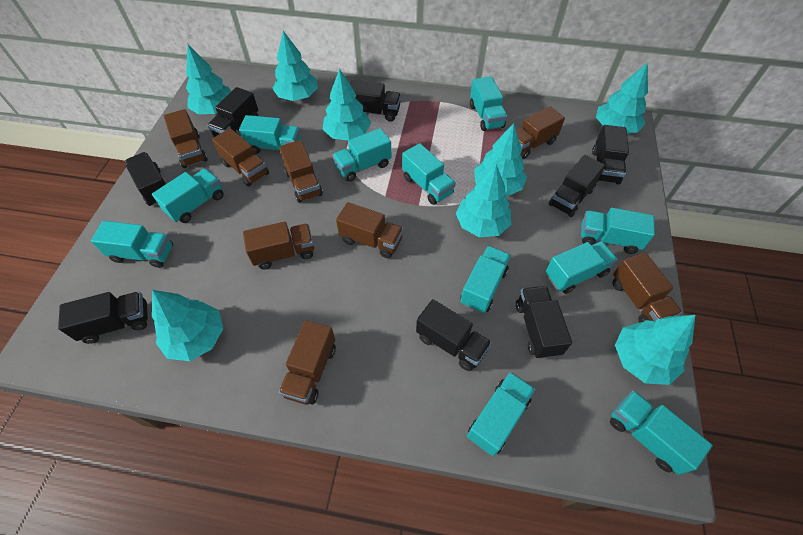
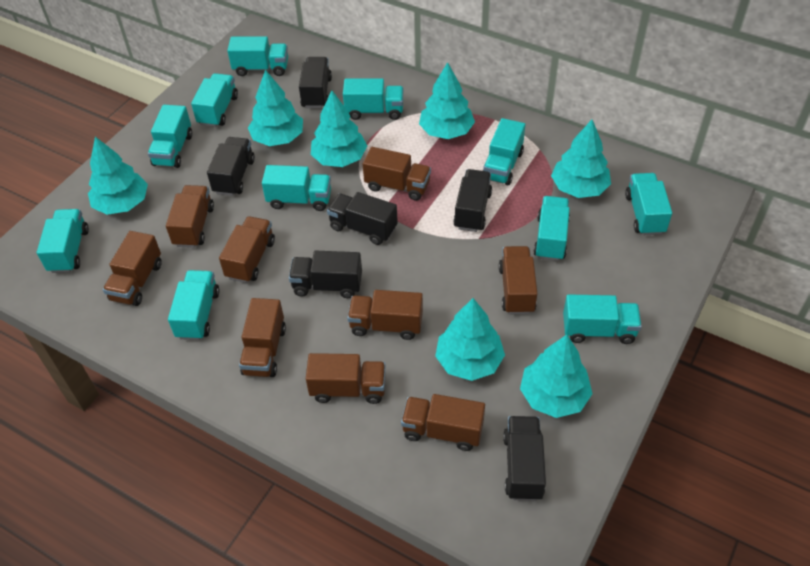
black truck: [58,292,148,344] [125,152,166,206] [207,87,258,137] [350,80,401,122] [416,299,492,371] [516,286,572,359] [549,155,605,217] [592,125,629,185] = 8 -> [207,137,255,196] [289,251,362,298] [299,57,332,108] [327,192,398,245] [453,169,492,232] [503,416,546,501] = 6
brown truck: [164,109,208,168] [212,128,269,186] [243,222,314,269] [278,320,336,405] [279,140,323,203] [336,202,403,258] [516,106,565,159] [613,252,682,323] = 8 -> [103,231,162,306] [166,185,214,248] [219,216,275,283] [239,298,286,377] [306,353,386,404] [347,290,423,340] [363,147,431,201] [401,394,485,451] [499,246,537,314] = 9
turquoise tree: [152,290,223,361] [186,45,231,114] [272,31,318,101] [323,69,371,140] [456,164,511,237] [474,123,527,196] [596,62,648,134] [615,315,695,385] = 8 -> [88,137,148,215] [248,70,303,146] [311,90,367,167] [419,62,475,139] [435,298,505,381] [520,335,592,418] [551,120,611,198] = 7

